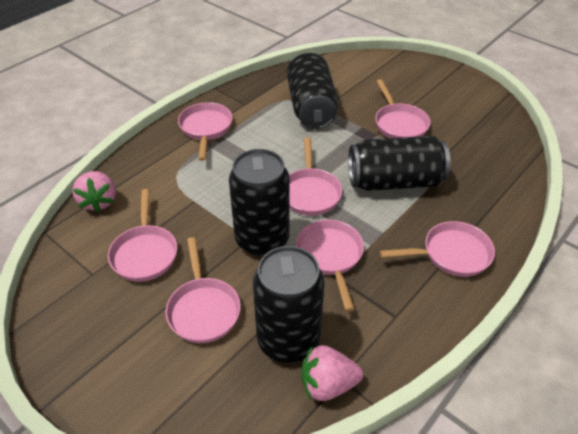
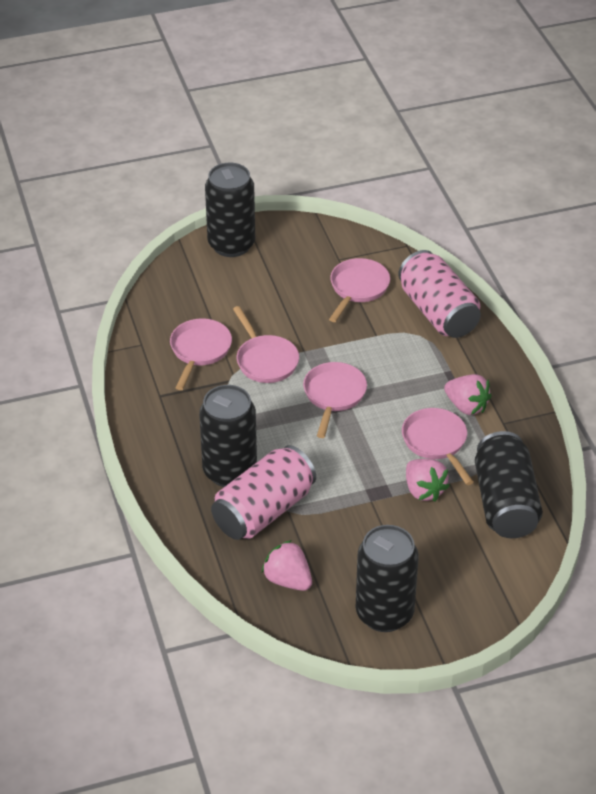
pink can: none = 0 -> [211,445,316,540] [398,250,481,338] = 2
pink pan: [108,189,178,282] [166,237,241,343] [178,102,233,161] [289,137,342,216] [296,220,364,312] [375,79,430,138] [380,221,495,277] = 7 -> [170,318,232,390] [233,306,299,383] [303,362,367,438] [329,258,390,322] [402,408,473,485] = 5
pink strawberry: [72,171,116,213] [302,345,363,401] = 2 -> [262,540,312,591] [406,459,450,502] [444,374,491,415] = 3

